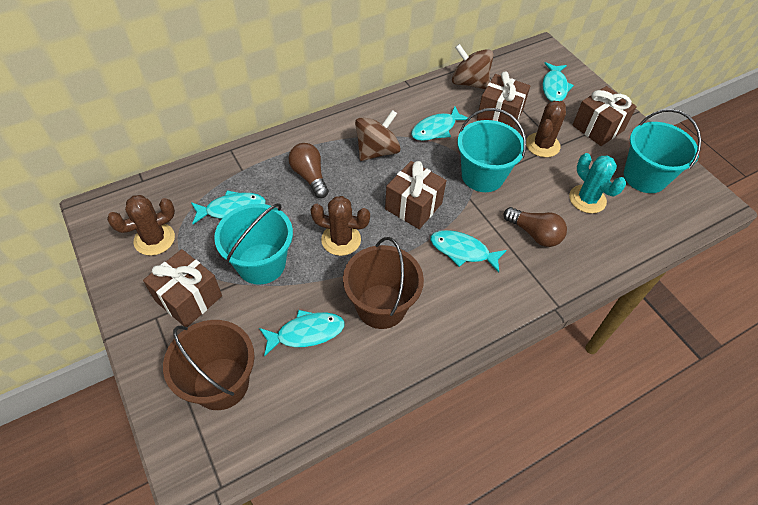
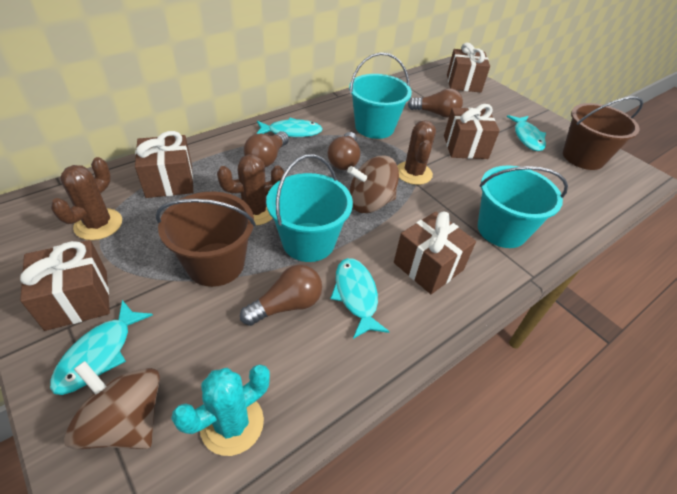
brown gift: [143,249,222,327] [385,161,446,229] [477,71,530,128] [572,86,637,146] = 4 -> [20,240,110,331] [135,131,193,198] [394,212,476,294] [444,104,500,159] [447,42,490,92] = 5
brown light bulb: [289,143,329,198] [504,207,567,247] = 2 -> [240,265,322,326] [244,131,289,167] [327,132,360,170] [408,88,463,118] = 4
turquoise fish: [191,190,266,224] [259,310,345,357] [411,106,468,141] [430,230,507,273] [542,62,574,102] = 5 -> [50,300,153,395] [256,118,322,137] [330,258,389,339] [507,115,546,151] = 4

